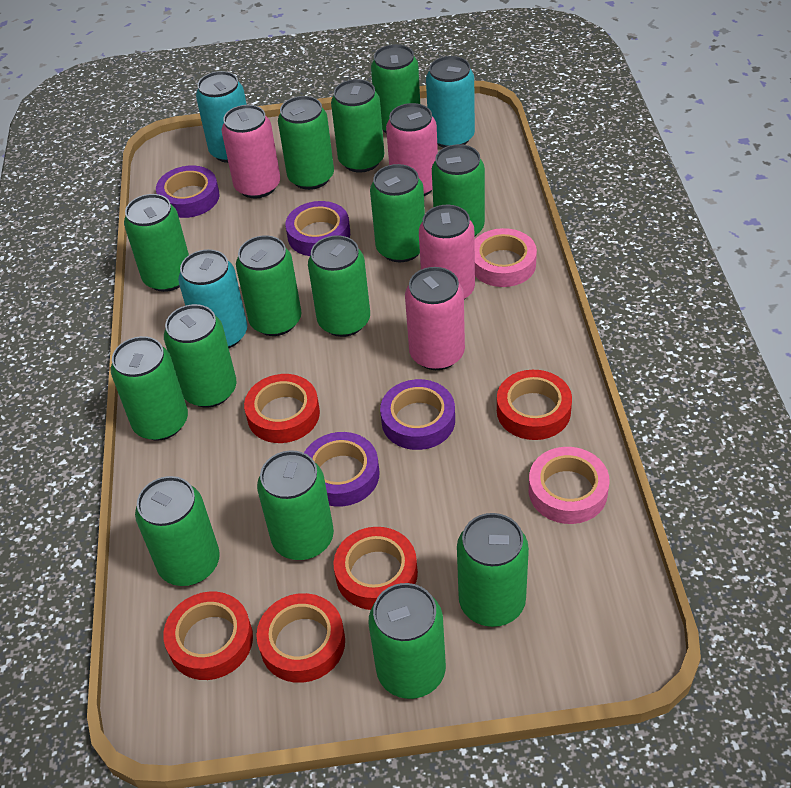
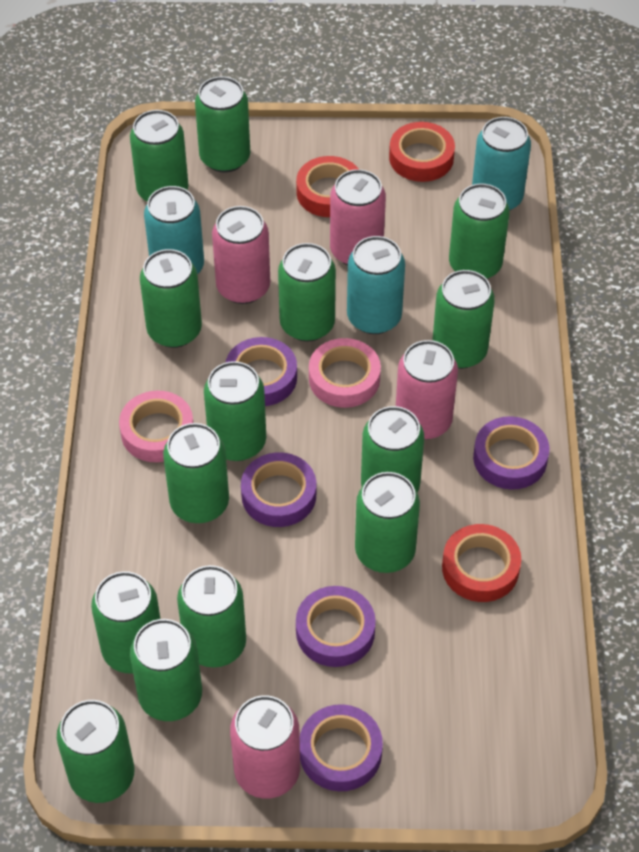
purple tape: [156,165,220,218] [285,201,350,256] [304,432,379,507] [380,379,455,450] = 4 -> [225,337,297,406] [241,452,316,527] [296,586,376,667] [300,704,383,791] [473,416,550,490] = 5
red tape: [163,592,253,680] [244,374,320,443] [256,593,345,683] [334,527,418,610] [497,370,572,440] = 5 -> [296,156,358,217] [389,122,455,182] [442,524,521,602] = 3

